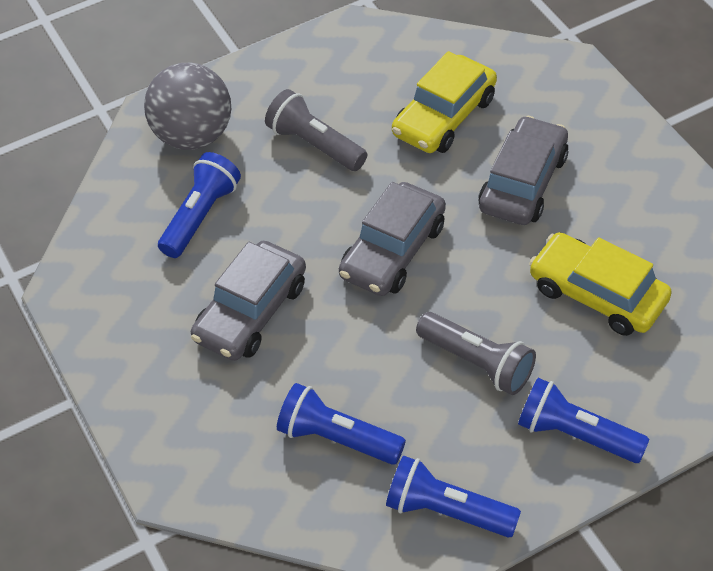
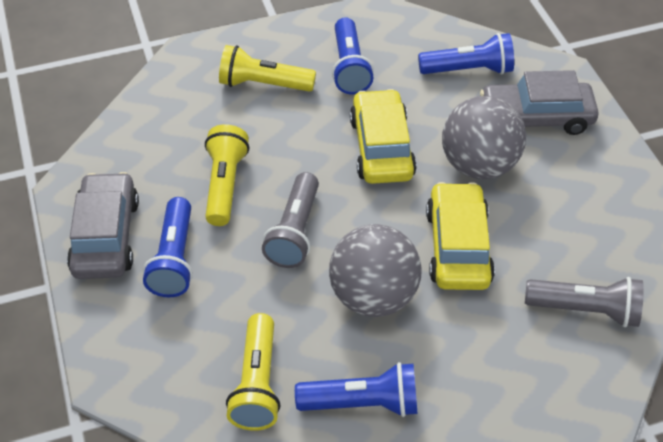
grey ball: [144,63,231,150] = 1 -> [329,224,422,317] [442,96,526,179] = 2
grey car: [191,241,306,361] [339,182,446,296] [478,116,569,225] = 3 -> [67,172,139,279] [480,70,599,135] = 2
yellow flashlight: none = 0 -> [205,124,249,226] [219,45,316,92] [226,313,281,431] = 3

